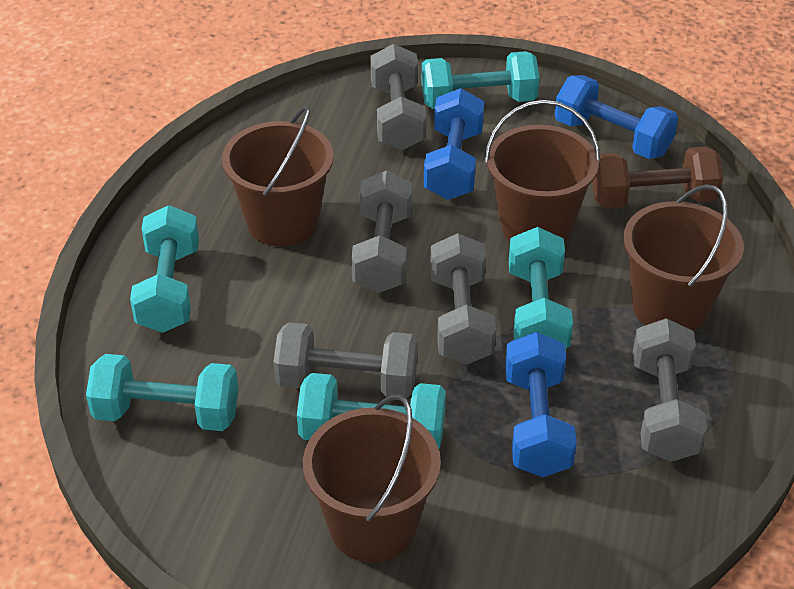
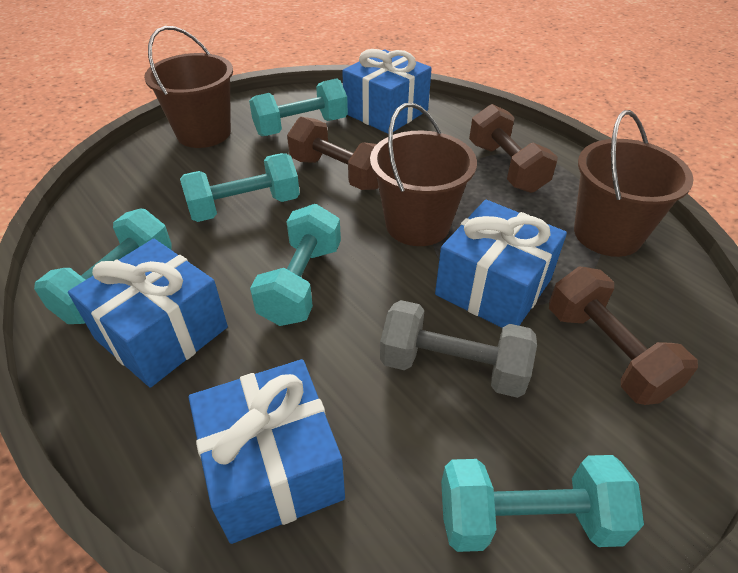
blue dumbbell: [424,88,484,200] [505,332,577,477] [555,75,678,159] = 3 -> none = 0
blue gift: none = 0 -> [68,239,228,388] [189,359,345,544] [342,49,432,134] [435,199,567,328] = 4
brown bucket: [222,106,334,247] [303,394,441,563] [485,100,600,243] [623,184,744,331] = 4 -> [144,26,233,148] [370,102,477,246] [574,110,694,257] = 3
brown dumbbell: [592,147,723,209] = 1 -> [287,117,379,190] [469,104,558,193] [549,267,698,405] = 3
grey dumbbell: [273,322,418,398] [351,170,412,293] [370,44,427,150] [430,233,496,365] [633,318,707,462] = 5 -> [380,300,537,398] = 1

